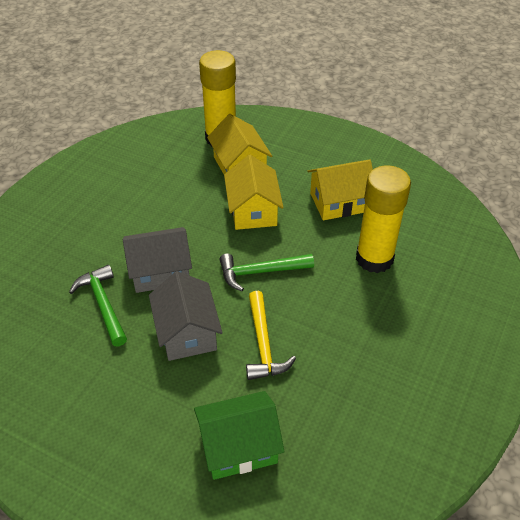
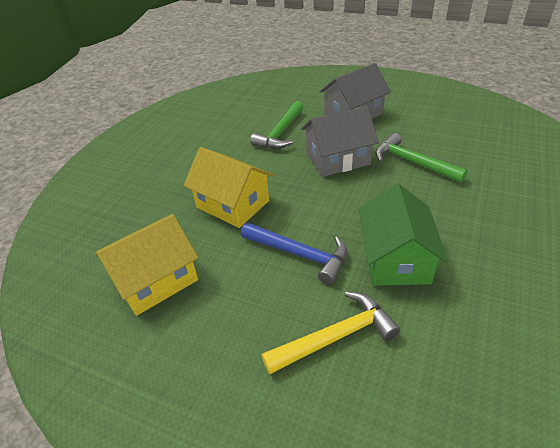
blue hammer: none = 0 -> [241,222,347,285] = 1
yellow glue stick: [199,50,236,147] [356,165,411,273] = 2 -> none = 0
yellow house: [207,114,272,174] [224,155,284,230] [307,159,373,220] = 3 -> [95,214,198,316] [184,147,273,228] = 2

